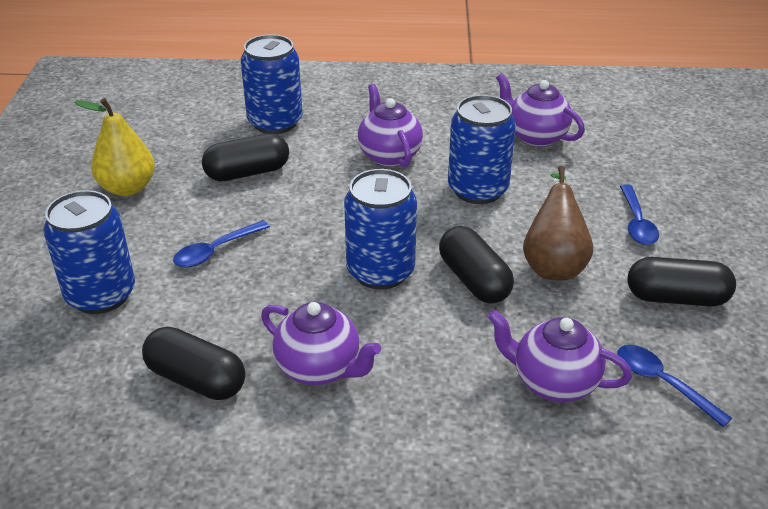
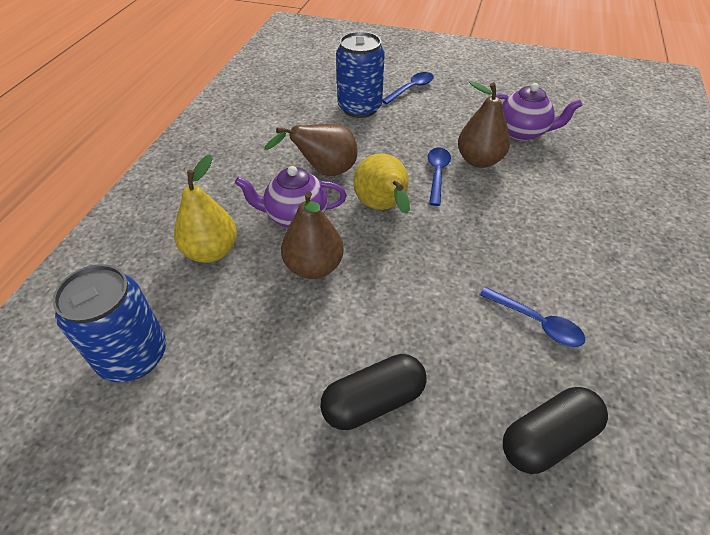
black capsule: [142,327,246,400] [202,133,289,181] [439,226,514,304] [628,257,736,306] = 4 -> [320,354,427,430] [503,387,608,474] = 2
blue can: [43,190,135,314] [241,34,302,134] [344,169,417,290] [448,95,516,204] = 4 -> [53,264,166,382] [336,31,385,118] = 2
brown pear: [523,166,593,280] = 1 -> [264,124,358,176] [281,191,344,279] [458,81,510,168] = 3
purple teapot: [261,302,381,385] [358,84,423,167] [487,310,632,402] [496,73,585,147] = 4 -> [235,166,347,228] [496,83,582,141] = 2
yellow pear: [74,98,155,196] = 1 -> [174,155,237,263] [353,154,410,214] = 2

